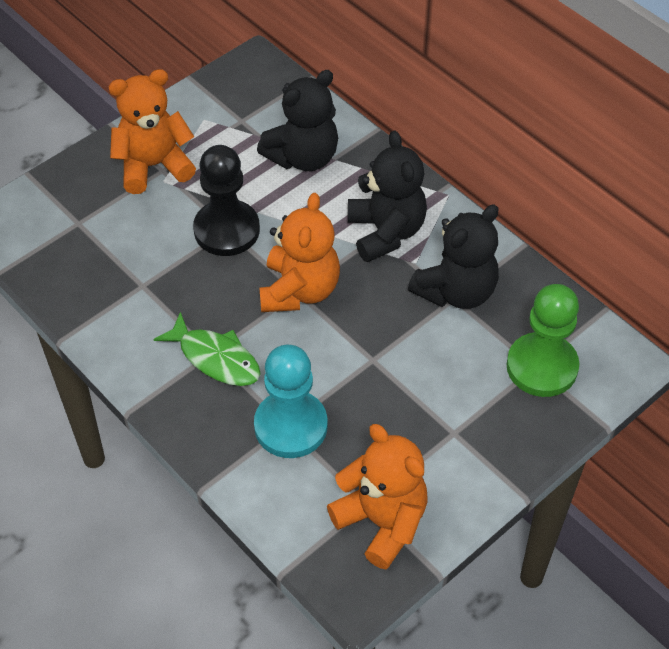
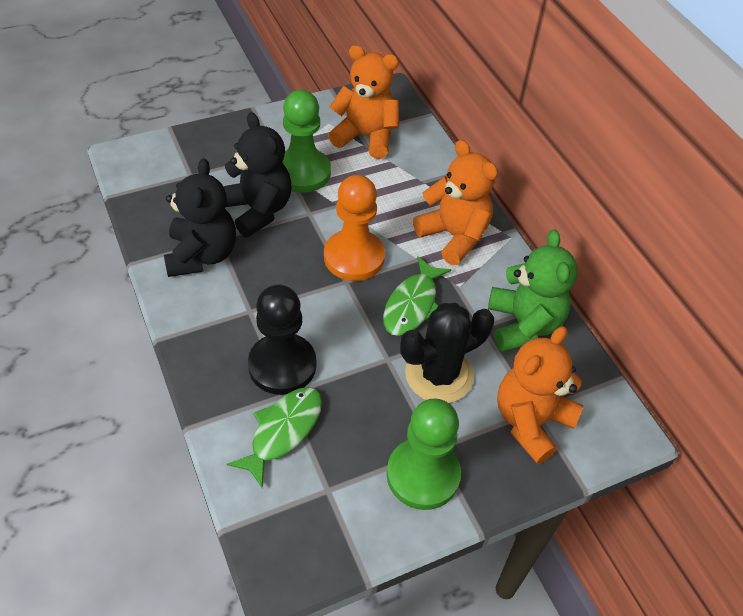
black cactus: none = 0 -> [400,303,494,403] = 1
black teddy bear: [257,70,338,171] [348,131,427,262] [408,204,499,309] = 3 -> [164,158,236,277] [223,112,292,237] = 2
green fish: [153,312,260,386] = 1 -> [227,387,322,488] [383,256,451,336] = 2
green pawn: [506,284,579,397] = 1 -> [282,90,331,193] [387,399,461,510] = 2
green teddy bear: none = 0 -> [488,229,578,352] = 1
orange pawn: none = 0 -> [324,175,385,281] = 1
turquoise pawn: [254,345,328,458] = 1 -> none = 0

